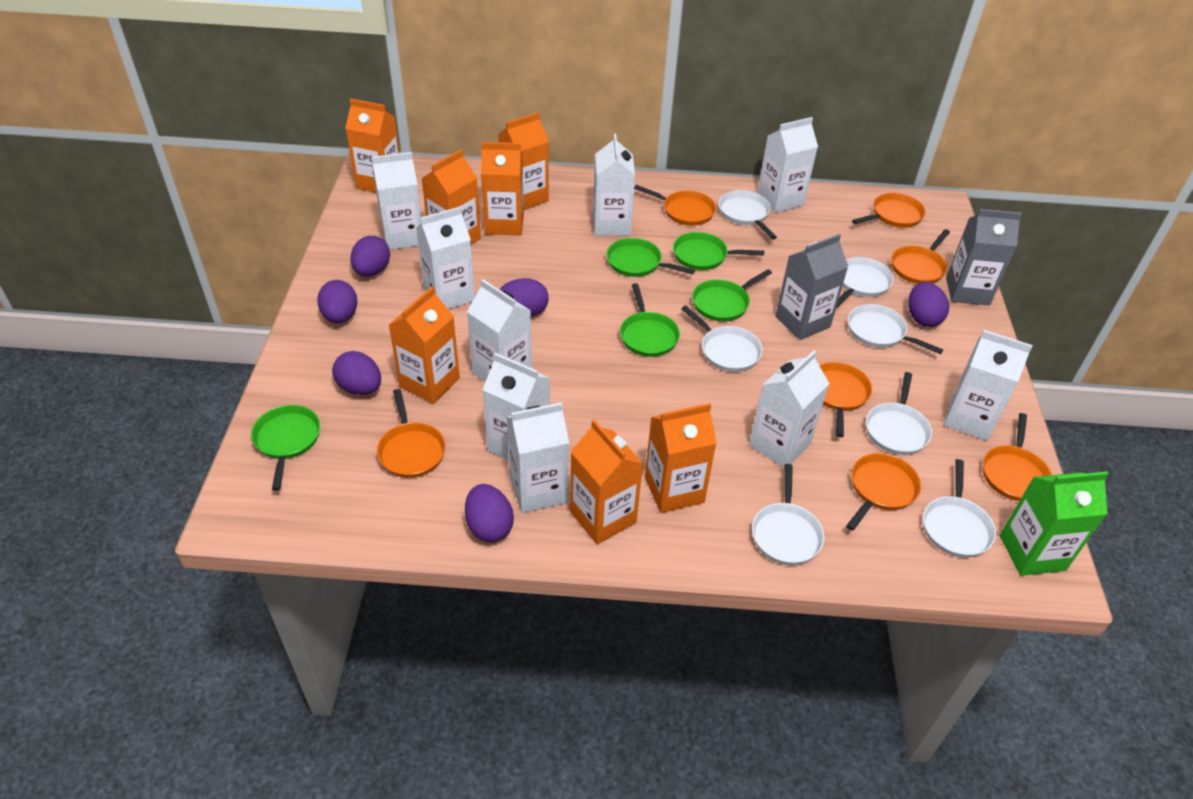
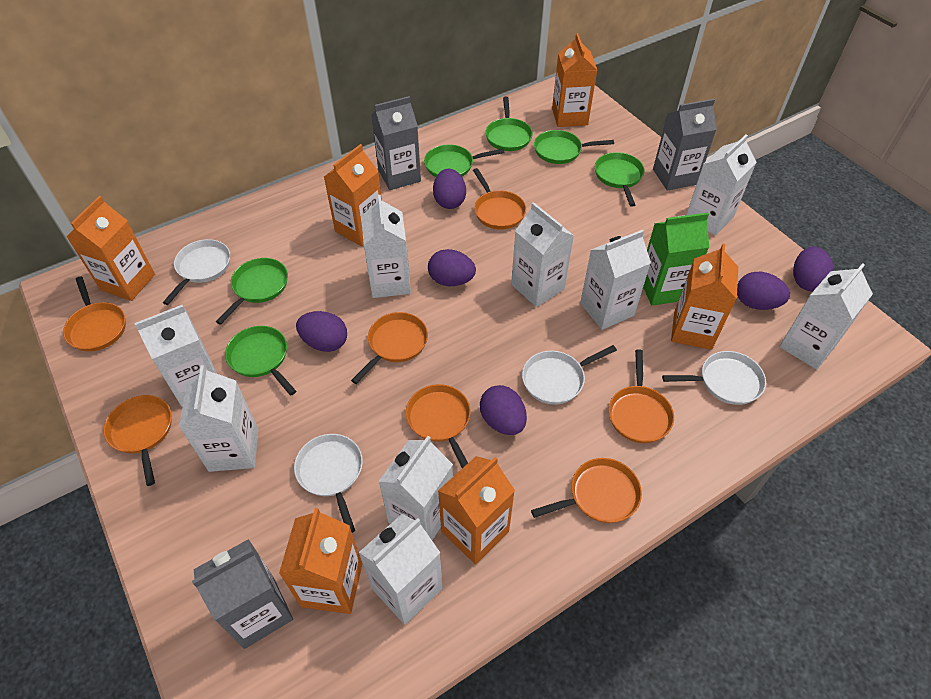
green pan: [251,405,320,491] [606,238,695,277] [620,283,680,357] [673,232,764,270] [692,269,772,321] = 5 -> [216,258,288,324] [225,326,296,396] [424,144,505,177] [485,97,533,151] [534,130,614,164] [595,152,645,207] = 6
grey carton: [775,234,848,340] [946,209,1022,305] = 2 -> [192,539,293,649] [371,96,421,190] [653,99,717,191] = 3
orange carton: [345,98,400,193] [389,286,460,404] [421,149,481,245] [481,142,524,235] [498,112,549,210] [570,420,643,544] [645,403,717,513] = 7 -> [67,196,155,301] [279,508,362,614] [324,144,382,246] [438,456,515,564] [552,33,597,127] [671,244,738,350] = 6
white pan: [681,305,763,372] [719,190,777,240] [752,464,824,565] [837,257,894,307] [848,304,943,354] [866,372,932,455] [923,459,996,558] = 7 -> [163,239,230,305] [294,434,363,533] [522,345,617,404] [662,351,766,405] = 4

